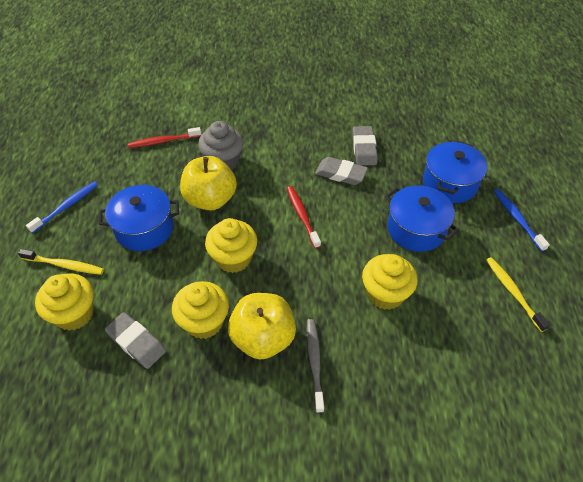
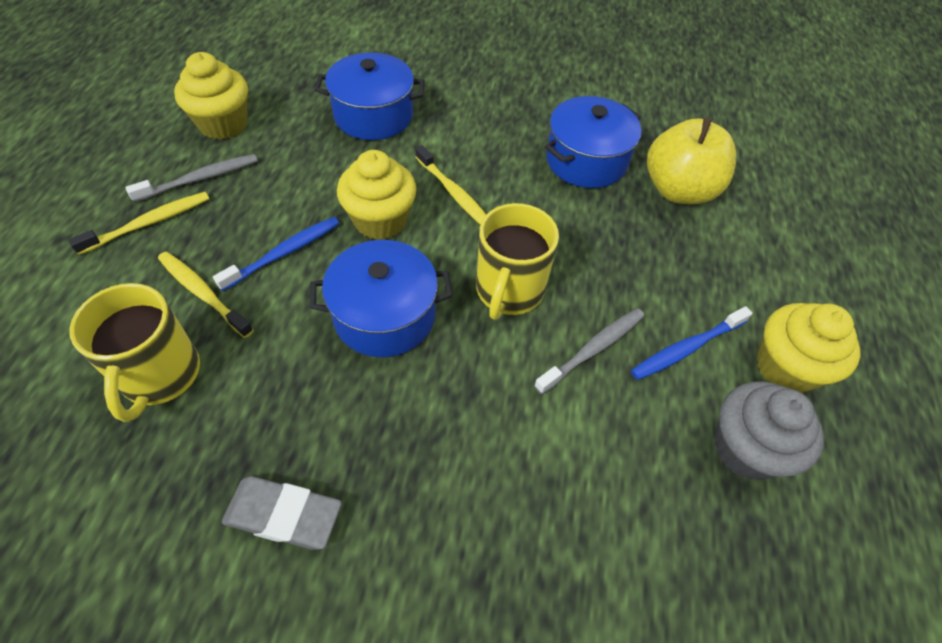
grey eraser: [105,312,166,369] [315,157,368,185] [353,126,378,165] = 3 -> [222,476,342,550] = 1
grey toothbrush: [306,319,324,413] = 1 -> [126,154,258,202] [534,308,645,395] = 2
red toothbrush: [128,127,201,148] [287,186,321,249] = 2 -> none = 0
yellow apple: [180,156,237,211] [228,293,296,360] = 2 -> [647,118,736,204] = 1
yellow cupcake: [35,273,94,331] [172,281,229,339] [205,218,257,273] [362,254,418,310] = 4 -> [174,52,248,139] [337,150,417,240] [756,303,860,393] = 3
yellow mug: none = 0 -> [69,283,200,422] [476,203,559,320] = 2
yellow toothbrush: [18,249,104,275] [486,257,550,332] = 2 -> [68,192,209,255] [158,252,254,338] [415,145,486,225] = 3

